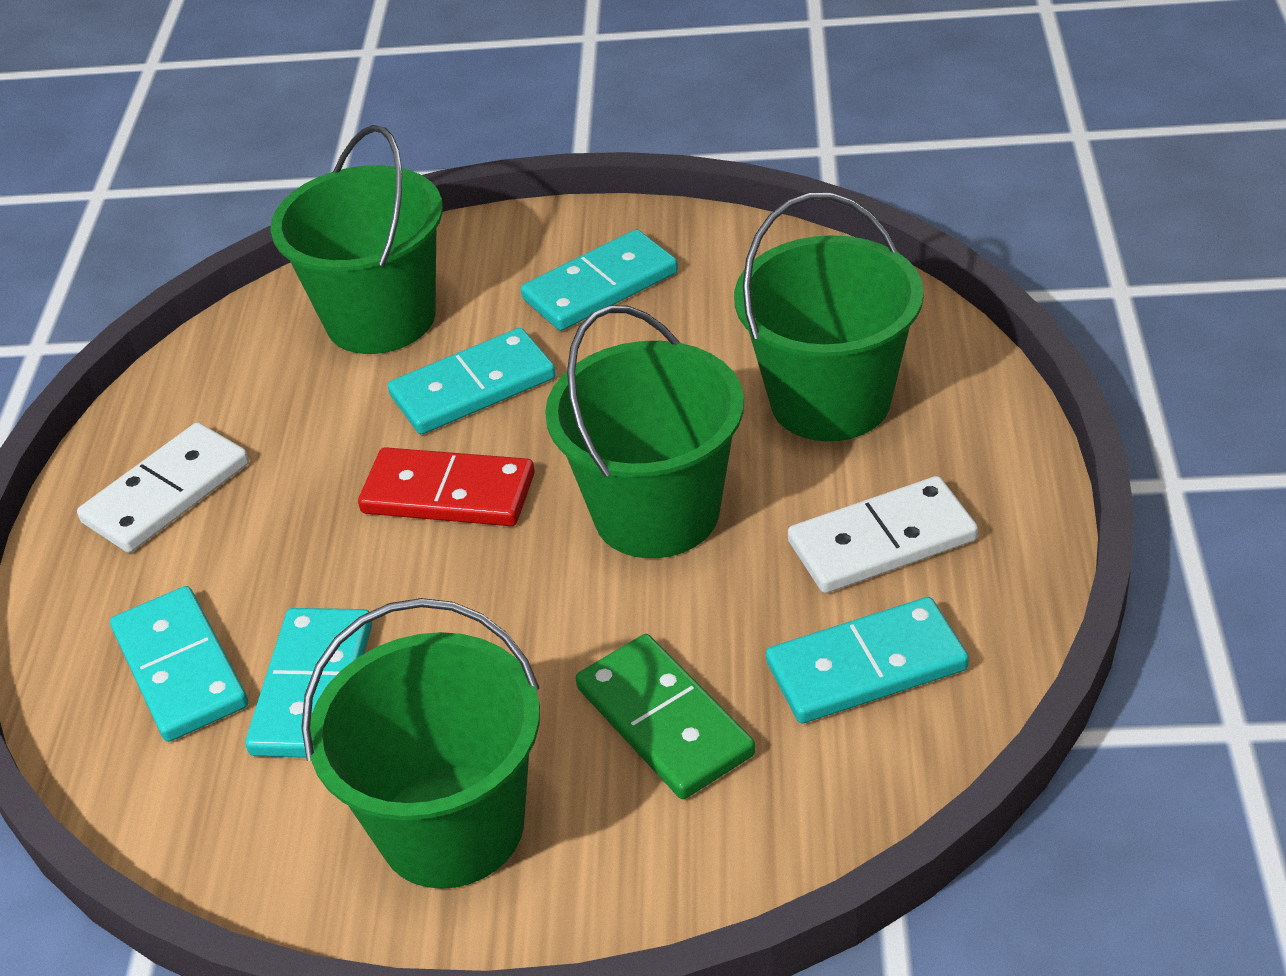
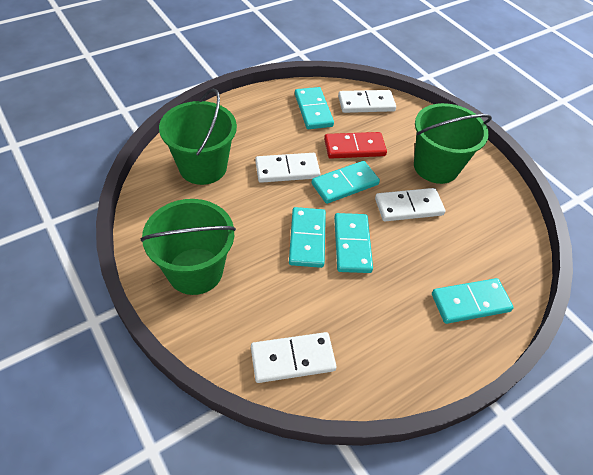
green bucket: [270,125,443,354] [301,598,540,889] [545,305,744,558] [734,193,924,441] = 4 -> [140,199,236,295] [159,88,237,185] [414,103,492,184] = 3
green domino: [576,634,755,799] = 1 -> none = 0
white domino: [77,422,249,553] [788,476,978,593] = 2 -> [251,332,337,383] [255,153,321,183] [338,90,396,113] [375,188,445,221] = 4

